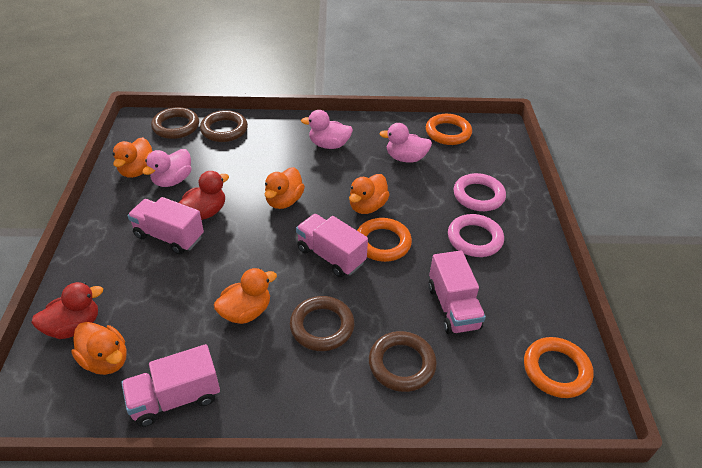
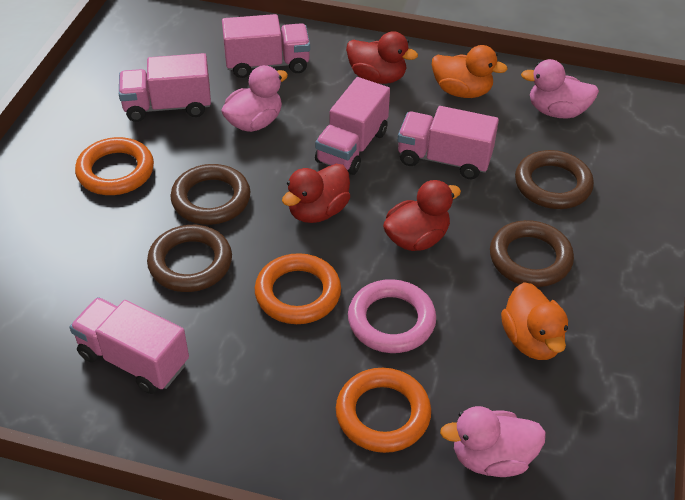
orange duck: [71,322,127,375] [113,137,153,178] [214,268,277,324] [265,167,305,209] [349,174,390,214] = 5 -> [432,45,508,98] [501,282,568,360] = 2
pink ring: [448,214,504,257] [453,173,506,211] = 2 -> [348,279,436,353] = 1
pink truck: [121,344,220,427] [127,197,204,254] [296,214,368,277] [428,251,486,334] = 4 -> [70,297,189,394] [119,53,211,122] [222,14,310,78] [315,77,390,175] [398,106,499,179] = 5
red duck: [31,282,103,339] [179,171,229,220] = 2 -> [282,164,350,223] [346,31,418,84] [383,180,461,251] = 3

